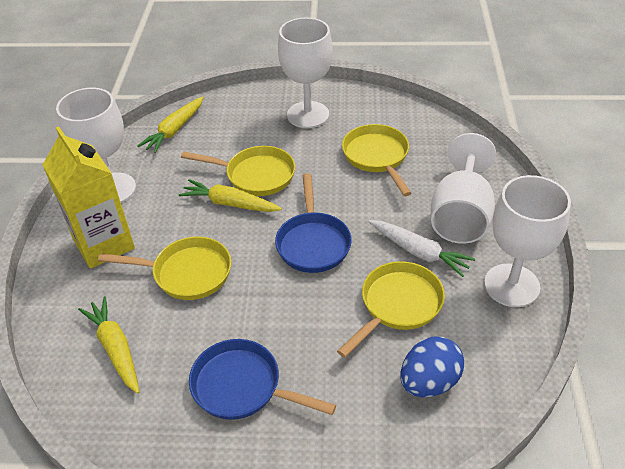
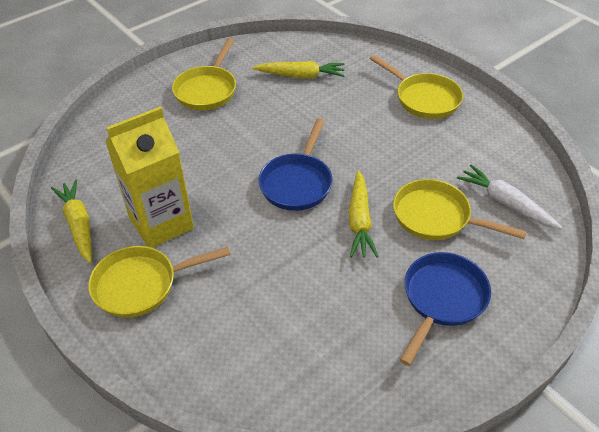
blue egg: [400,336,465,397] = 1 -> none = 0
white goblet: [56,88,136,203] [278,17,333,128] [431,133,496,244] [484,175,571,307] = 4 -> none = 0

